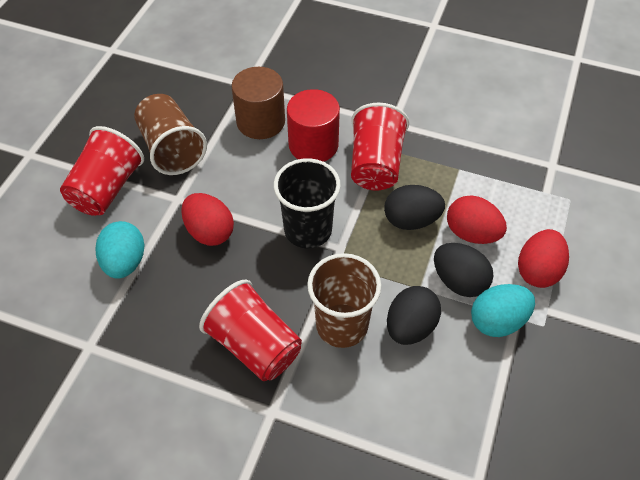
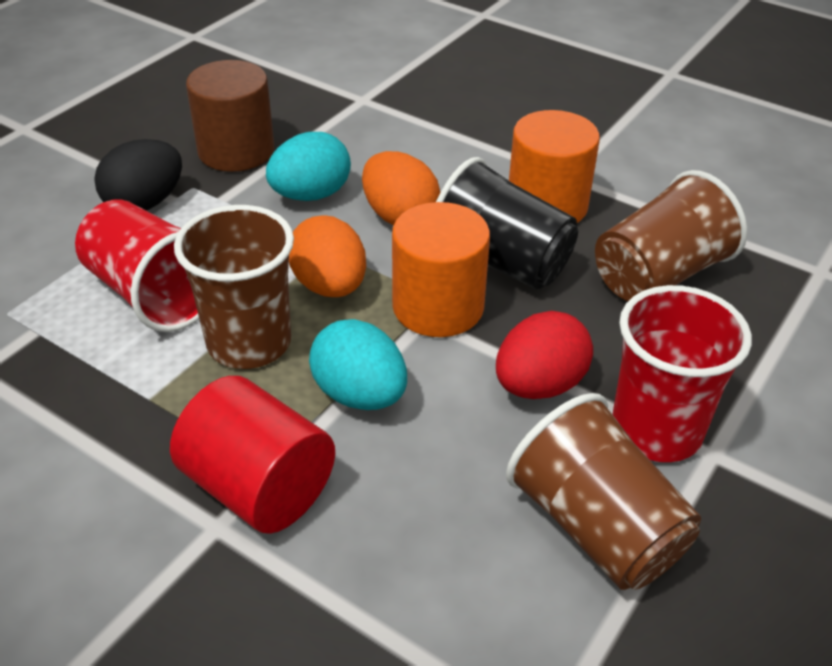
black egg: [384,185,445,230] [387,286,441,345] [434,243,494,297] = 3 -> [94,139,182,211] = 1
brown cup: [134,94,207,175] [307,253,381,348] = 2 -> [174,205,294,369] [506,393,701,590] [595,170,747,302] = 3
orange cylinder: none = 0 -> [392,202,490,337] [509,110,600,223] = 2
orange egg: none = 0 -> [289,215,366,297] [362,151,440,225] = 2
red cup: [60,126,144,216] [199,280,302,381] [351,103,409,191] = 3 -> [75,200,199,332] [612,285,752,462] = 2
red egg: [181,193,234,246] [447,195,507,244] [518,229,569,288] = 3 -> [496,311,593,399] = 1

